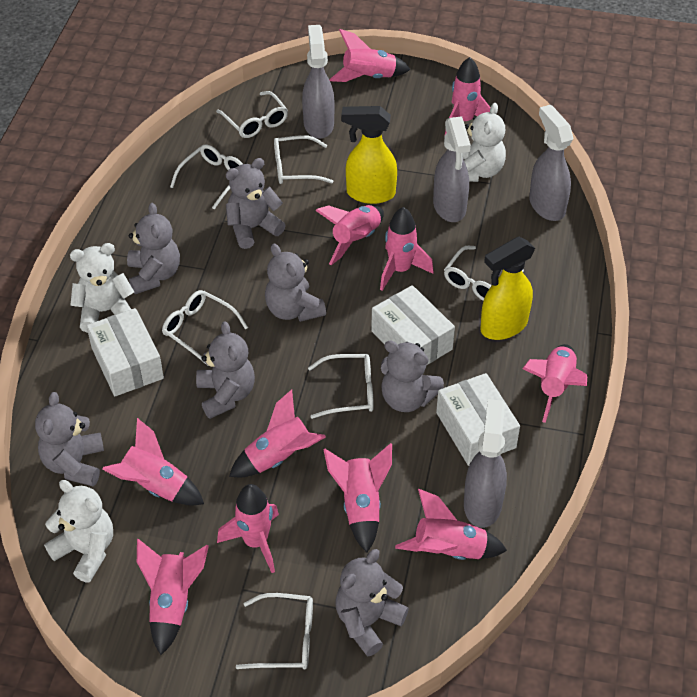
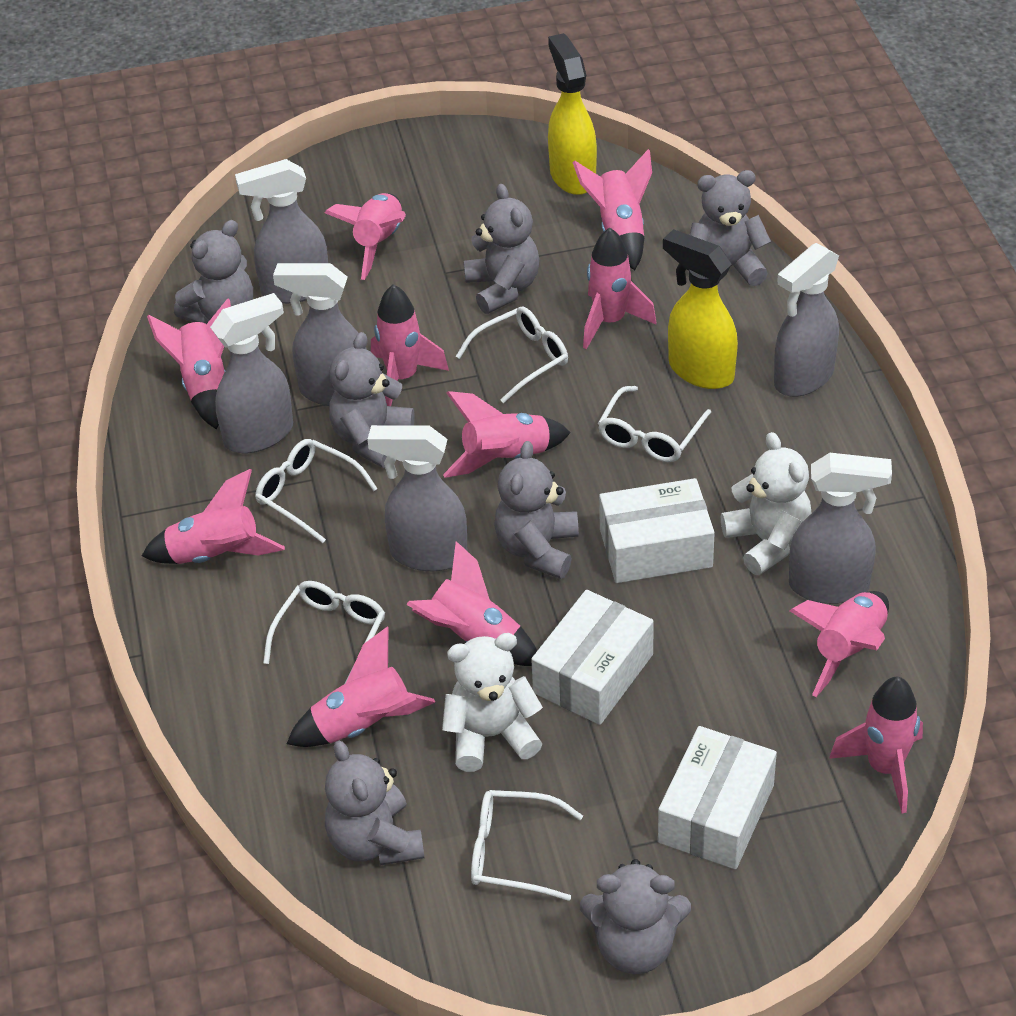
grey spray bottle: [302,25,334,139] [433,116,471,222] [464,399,507,528] [529,105,573,221] = 4 -> [210,293,293,453] [235,159,328,304] [273,263,367,406] [367,425,467,571] [774,243,839,397] [789,453,892,604] = 6
white glasses: [162,290,248,366] [170,144,243,210] [216,91,288,138] [236,593,313,670] [274,135,334,184] [308,354,374,419] [444,245,524,301] = 7 -> [255,439,378,543] [263,581,385,684] [456,307,568,403] [471,790,583,901] [598,386,711,462] = 5
white teddy bear: [44,480,113,583] [70,243,134,333] [462,103,506,182] = 3 -> [442,633,543,772] [721,432,811,575] = 2

